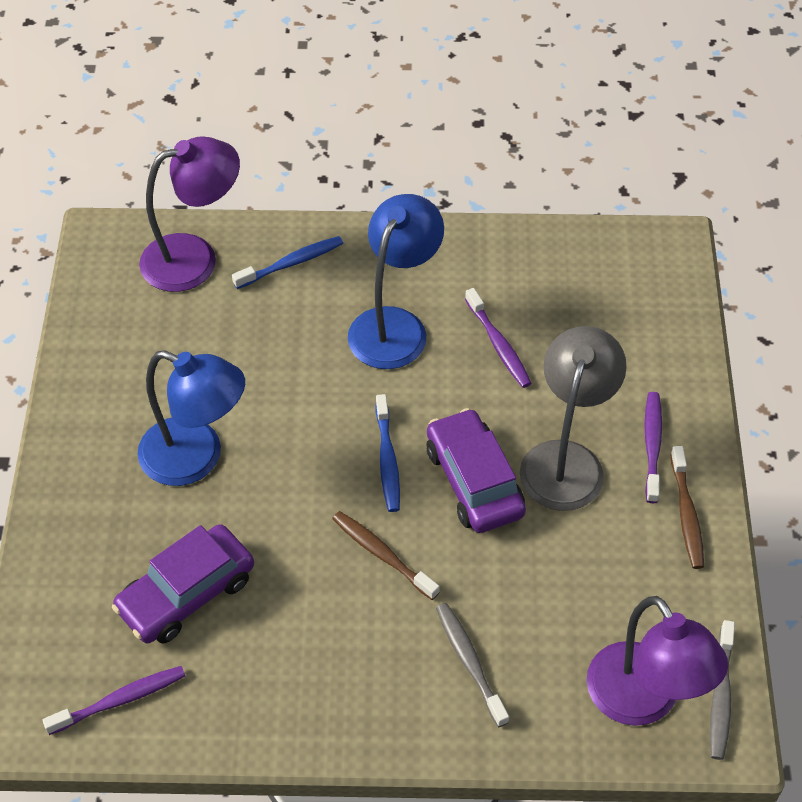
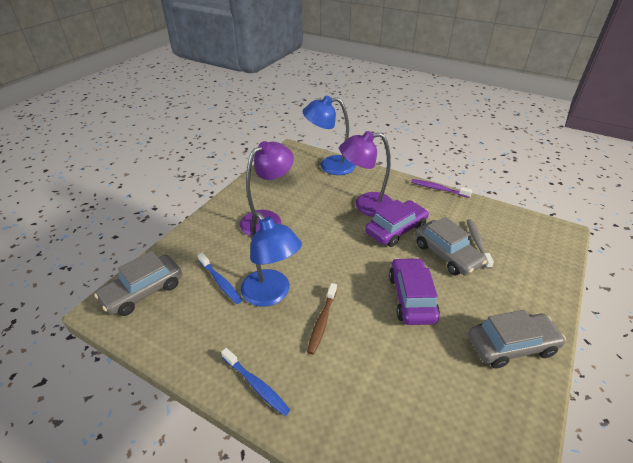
brown toothbrush: [332,511,440,600] [670,446,704,569] = 2 -> [307,283,337,355] = 1
grey car: none = 0 -> [94,251,182,316] [415,217,487,276] [468,310,566,369] = 3
grey lamp: [520,326,627,511] = 1 -> none = 0
grey toothbrush: [436,603,509,727] [710,620,735,760] = 2 -> [466,219,494,269] = 1
purple toothbrush: [42,666,185,735] [465,288,532,388] [644,392,662,503] = 3 -> [411,179,472,198] = 1

